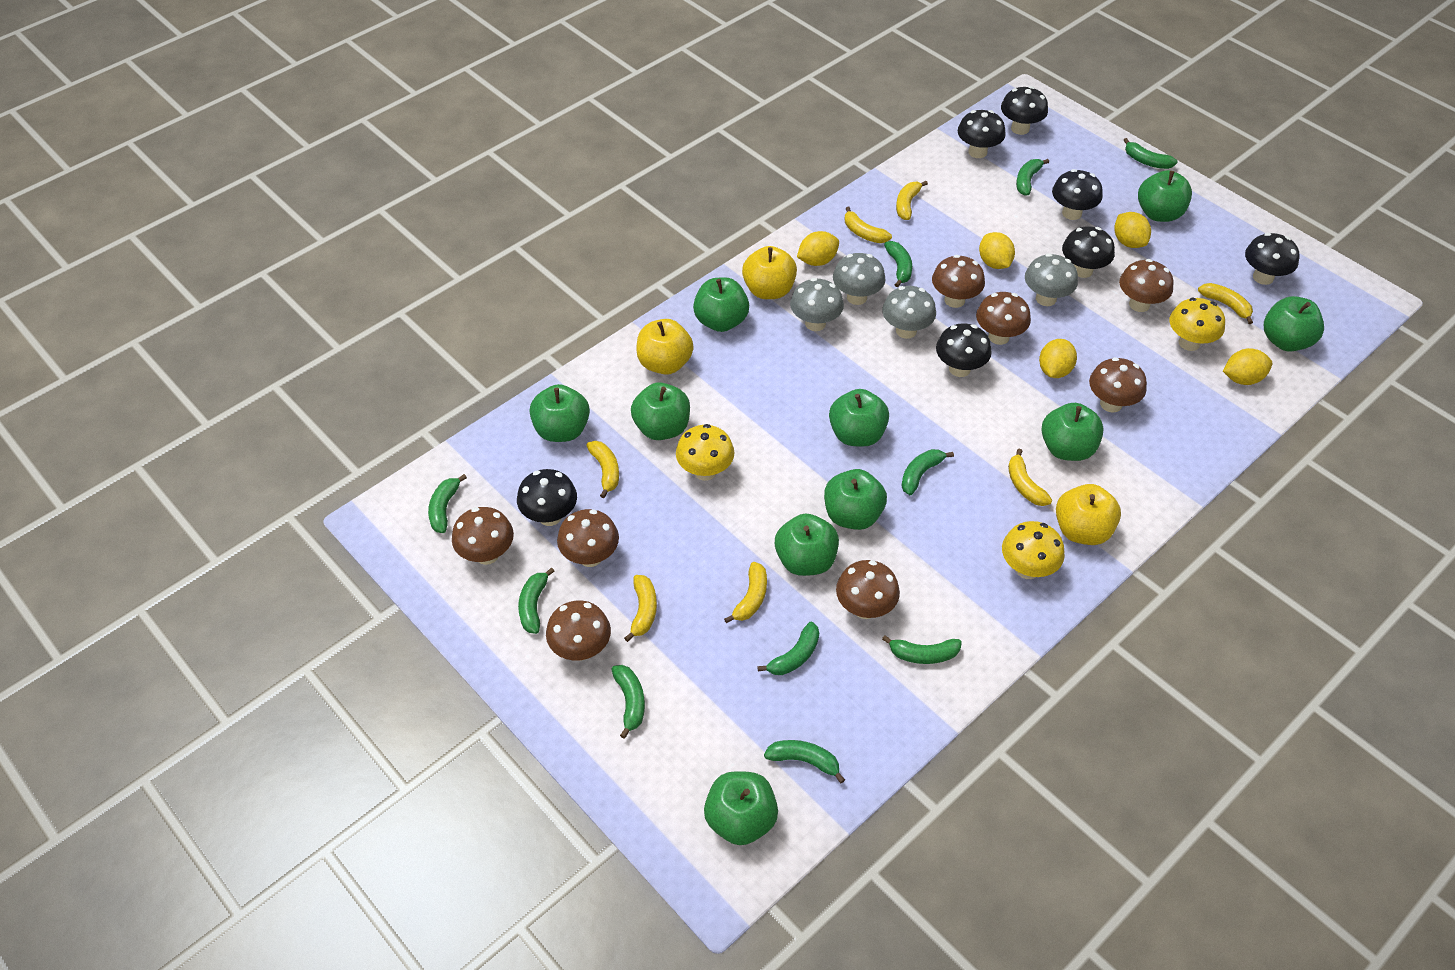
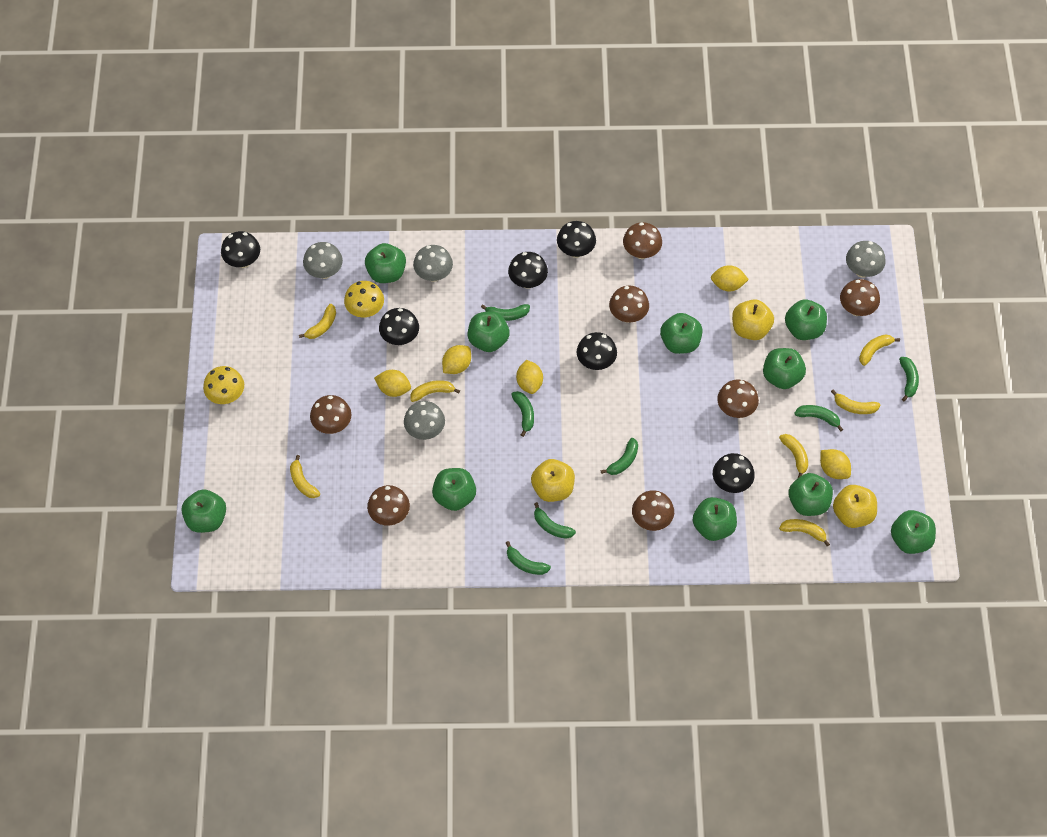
black mushroom: [517,469,577,526] [936,323,992,377] [958,110,1006,158] [1001,86,1048,135] [1052,169,1103,220] [1062,226,1115,278] [1245,233,1299,285] = 7 -> [221,231,260,268] [379,308,419,345] [508,252,548,289] [557,221,596,258] [576,332,617,370] [713,453,755,493] = 6
brown mushroom: [452,507,514,565] [546,600,611,660] [557,509,619,567] [836,560,900,619] [932,255,985,308] [976,292,1031,345] [1089,357,1147,413] [1119,259,1174,312] = 8 -> [310,395,351,434] [367,485,410,526] [609,286,649,323] [623,222,662,259] [632,490,674,531] [717,380,759,418] [840,279,880,316] = 7
green banana: [428,474,467,533] [518,567,555,634] [611,665,645,739] [757,622,819,675] [764,740,845,783] [882,635,962,664] [884,241,912,288] [901,449,954,495] [1016,159,1049,195] [1124,138,1177,169] = 10 -> [481,304,530,321] [506,541,551,575] [511,391,534,437] [534,502,576,539] [601,438,638,475] [794,405,843,431] [899,357,919,401] = 7
yellow mushroom: [676,424,734,481] [1002,521,1065,579] [1169,298,1225,351] = 3 -> [203,366,244,404] [344,281,384,318] = 2

